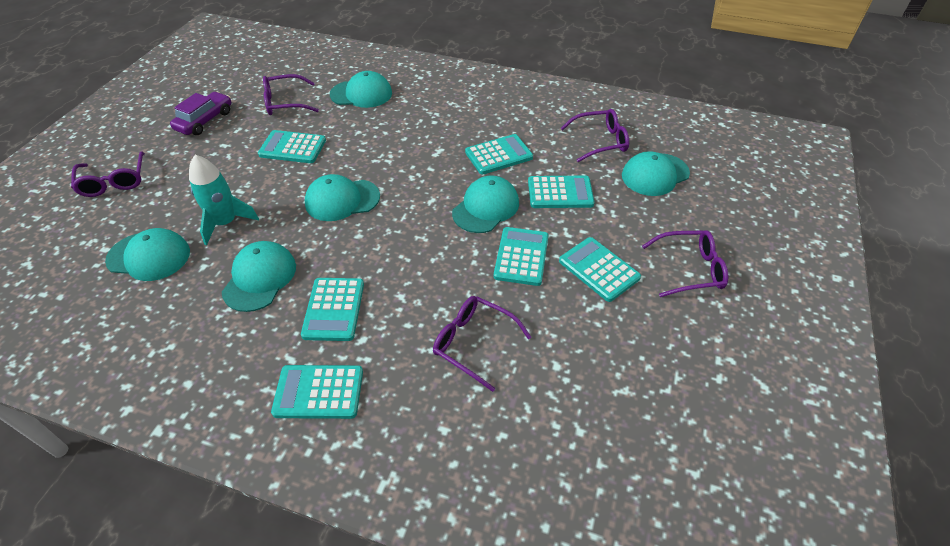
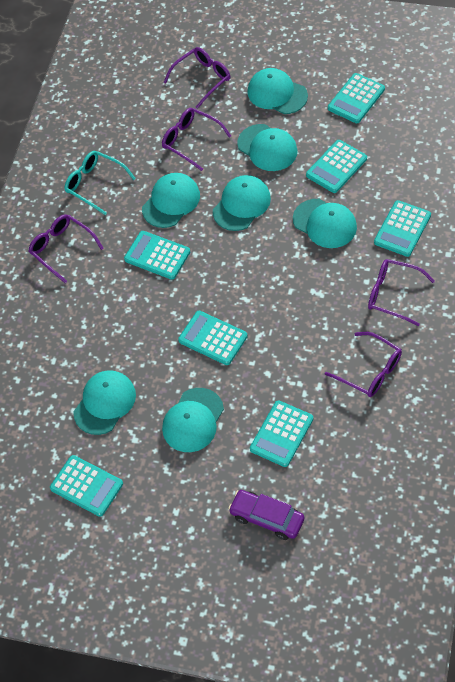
turquoise cap: [105,228,190,281] [222,241,296,312] [305,174,380,221] [330,71,392,108] [452,176,519,233] [622,151,690,196] = 6 -> [73,370,136,435] [142,173,200,228] [162,388,224,452] [213,175,271,231] [237,124,298,171] [247,68,308,114] [293,199,357,248] = 7
turquoise glasses: none = 0 -> [64,151,136,215] = 1
turquoise rocket: [189,155,259,245] = 1 -> none = 0

